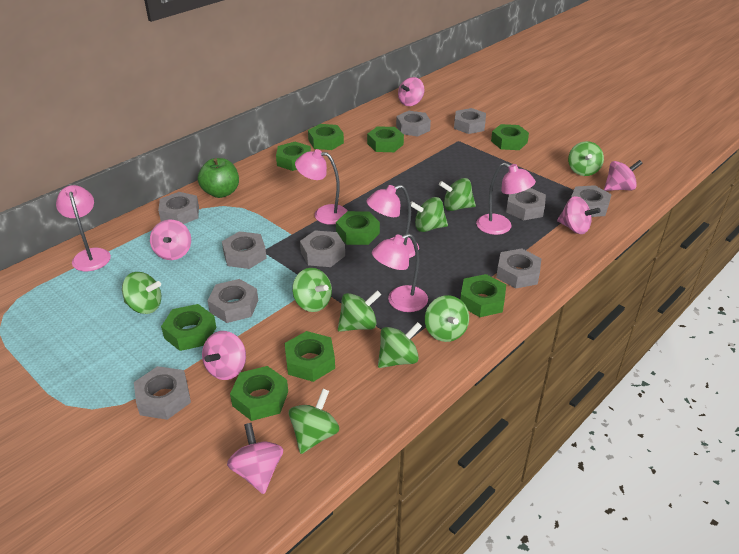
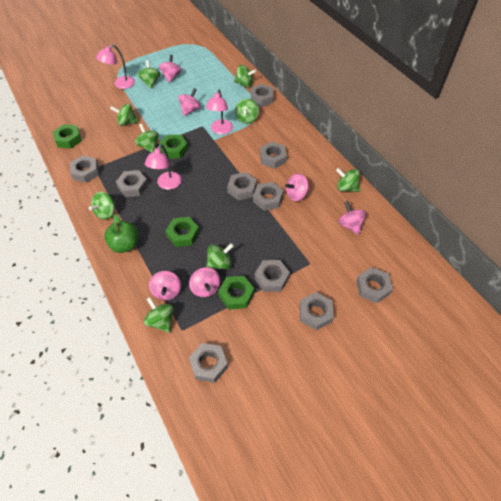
green nut: [161,304,216,351] [230,366,288,421] [276,142,311,171] [285,331,335,382] [308,124,344,150] [336,211,380,245] [367,126,404,152] [460,274,506,317] [491,124,529,150] = 9 -> [53,124,82,149] [159,135,188,159] [166,217,199,247] [218,276,254,310] = 4
pink lamp: [56,185,111,271] [295,149,347,225] [366,185,419,258] [372,233,428,312] [476,163,536,235] = 5 -> [96,45,135,89] [145,144,182,190] [206,90,233,135] = 3

